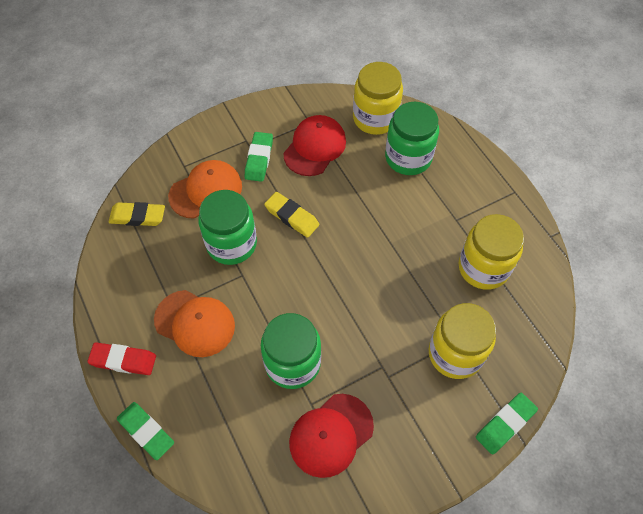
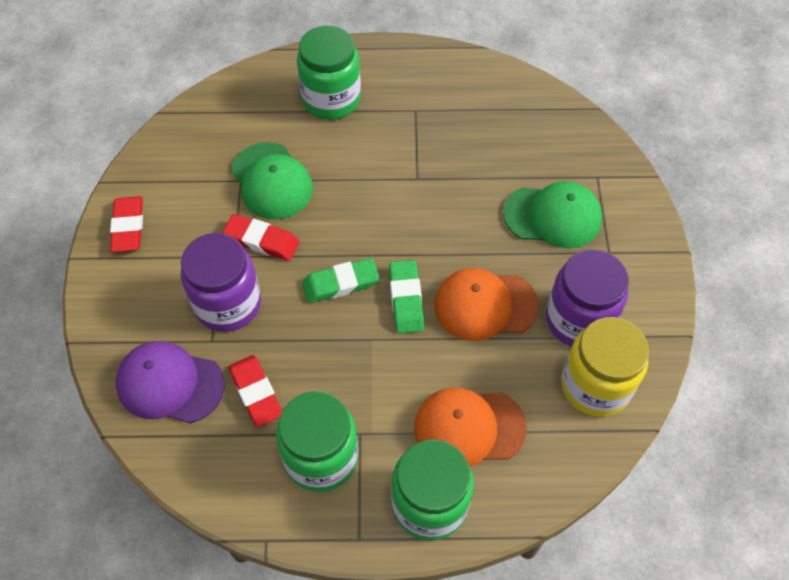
green cap: none = 0 -> [231,142,313,219] [503,181,602,248] = 2
green eraser: [117,402,174,460] [245,132,273,182] [476,393,538,454] = 3 -> [302,258,379,303] [389,260,424,334] = 2
purple cap: none = 0 -> [116,341,225,424] = 1
purple jar: none = 0 -> [181,233,261,332] [546,249,629,347] = 2
red cap: [283,115,346,176] [289,394,374,478] = 2 -> none = 0
red eraser: [87,342,156,375] = 1 -> [110,196,143,252] [223,214,300,261] [228,355,282,427] = 3
yellow eraser: [109,202,165,226] [264,192,319,238] = 2 -> none = 0
yellow jar: [353,62,403,135] [428,303,496,379] [459,214,524,290] = 3 -> [561,317,649,417] = 1

